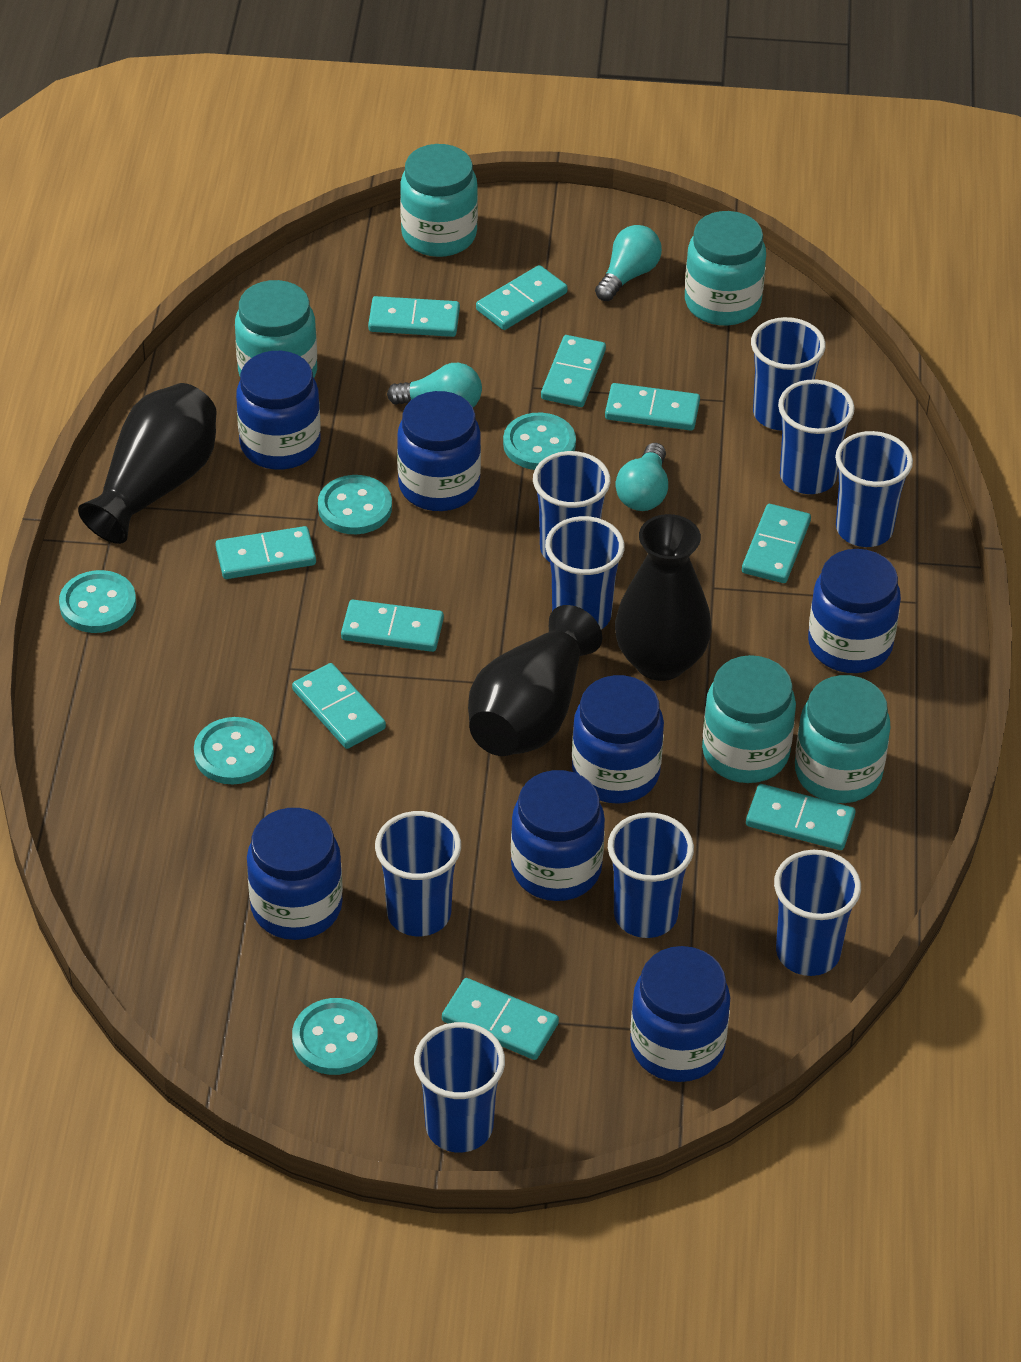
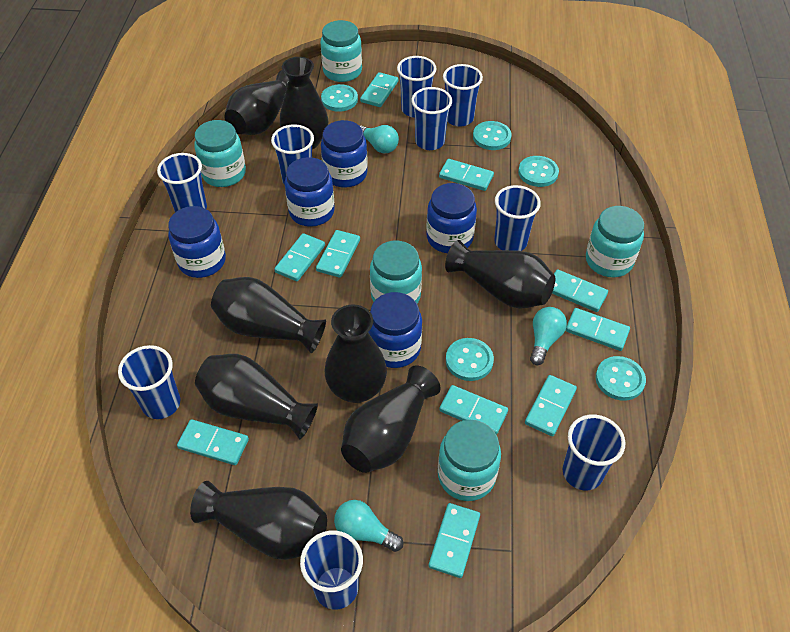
black vase: [78,383,217,544] [468,605,602,756] [615,514,712,681] = 3 -> [190,481,327,560] [195,354,318,439] [211,277,326,353] [224,70,289,135] [280,57,328,149] [325,304,387,403] [341,365,441,473] [445,240,555,309] = 8
blue jar: [236,351,321,470] [247,808,343,940] [397,391,481,511] [511,770,605,901] [572,675,664,804] [630,946,730,1082] [808,549,901,673] = 7 -> [168,206,226,278] [285,157,335,227] [321,120,368,188] [368,292,422,368] [426,183,477,253] = 5

